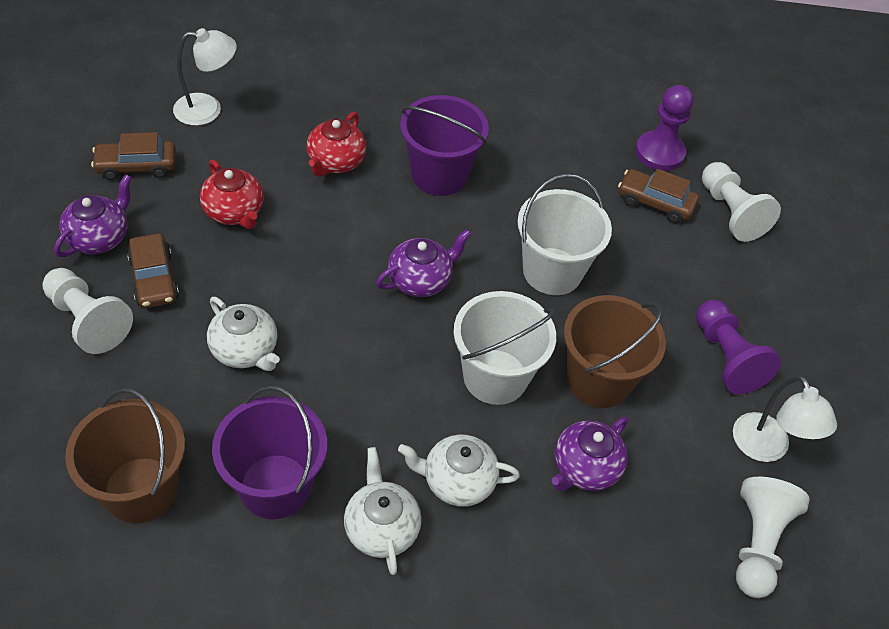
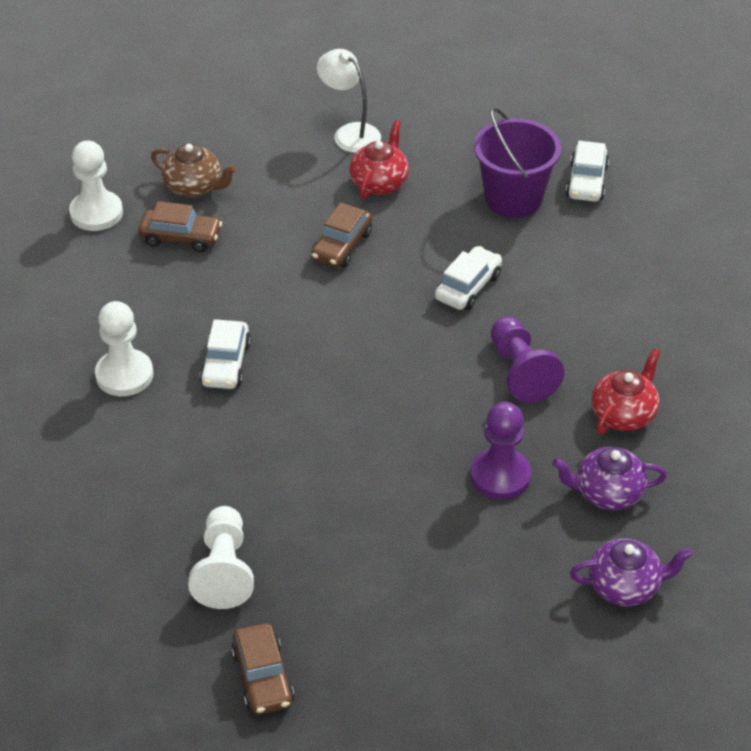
brown bucket: [65,388,185,523] [564,295,666,408] = 2 -> none = 0
brown teapot: none = 0 -> [151,144,237,197] = 1
purple bucket: [212,386,327,519] [400,95,489,196] = 2 -> [474,107,561,218] = 1
purple teapot: [54,174,132,257] [376,229,471,297] [551,417,628,491] = 3 -> [552,447,667,510] [570,538,693,606] = 2
white bucket: [454,291,556,405] [517,174,612,295] = 2 -> none = 0
white car: none = 0 -> [200,319,251,389] [435,246,502,310] [566,141,609,202] = 3
white lamp: [173,28,237,126] [733,375,837,462] = 2 -> [317,49,381,153] = 1
white teapot: [207,297,280,371] [344,447,422,575] [398,434,520,507] = 3 -> none = 0

